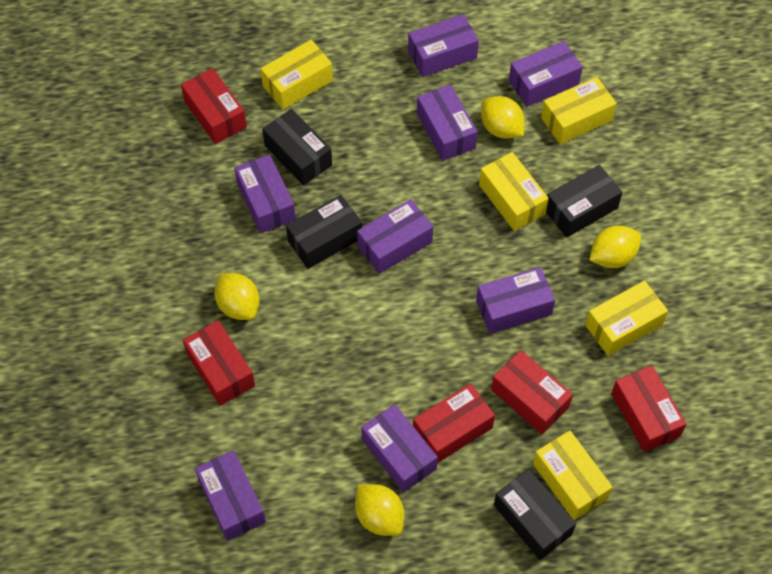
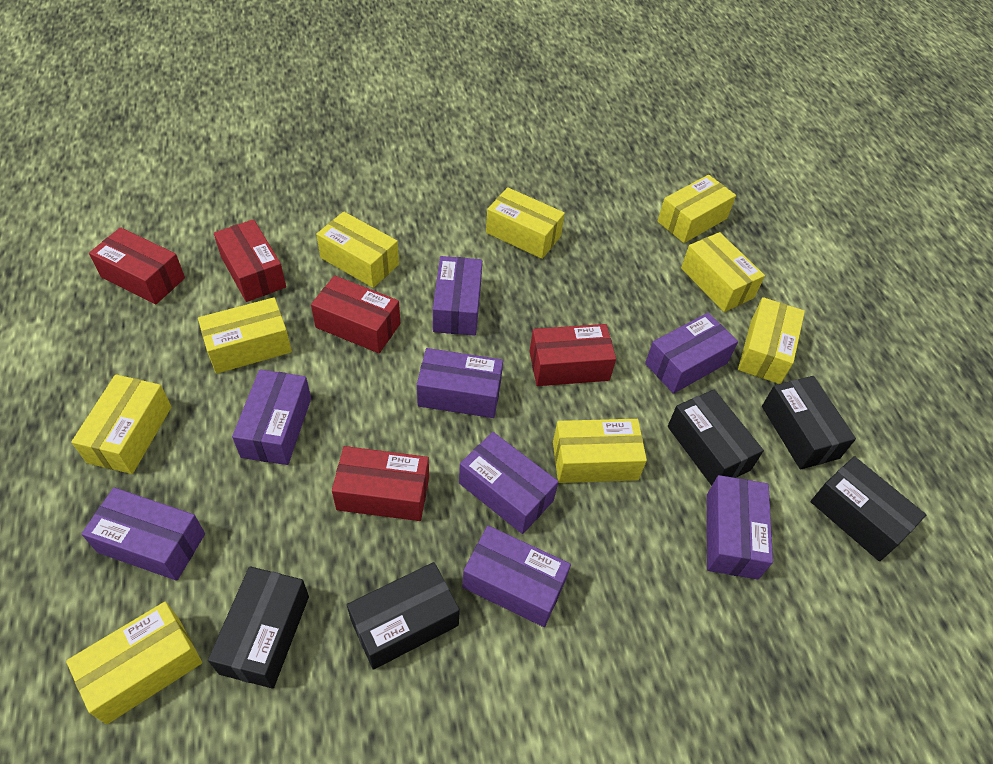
black box: [262,109,332,185] [286,195,362,269] [494,469,576,560] [546,165,622,238] = 4 -> [208,566,309,689] [347,562,460,670] [668,389,764,486] [762,376,856,470] [810,456,926,561] = 5
yellow box: [260,40,333,110] [479,152,549,231] [533,431,613,520] [541,77,617,144] [585,280,668,356] = 5 -> [66,602,202,724] [71,374,172,474] [198,297,292,374] [316,212,399,288] [486,187,565,259] [553,419,647,483] [657,175,736,243] [681,232,765,312] [738,297,805,384] = 9
yellow lemon: [214,273,260,320] [355,484,404,536] [481,96,525,139] [589,226,641,268] = 4 -> none = 0

